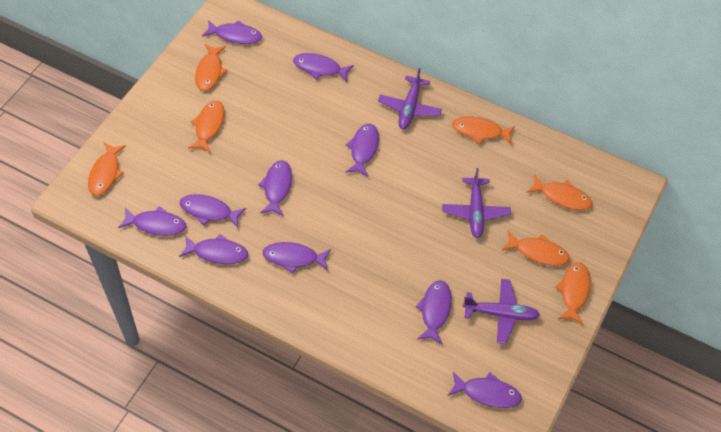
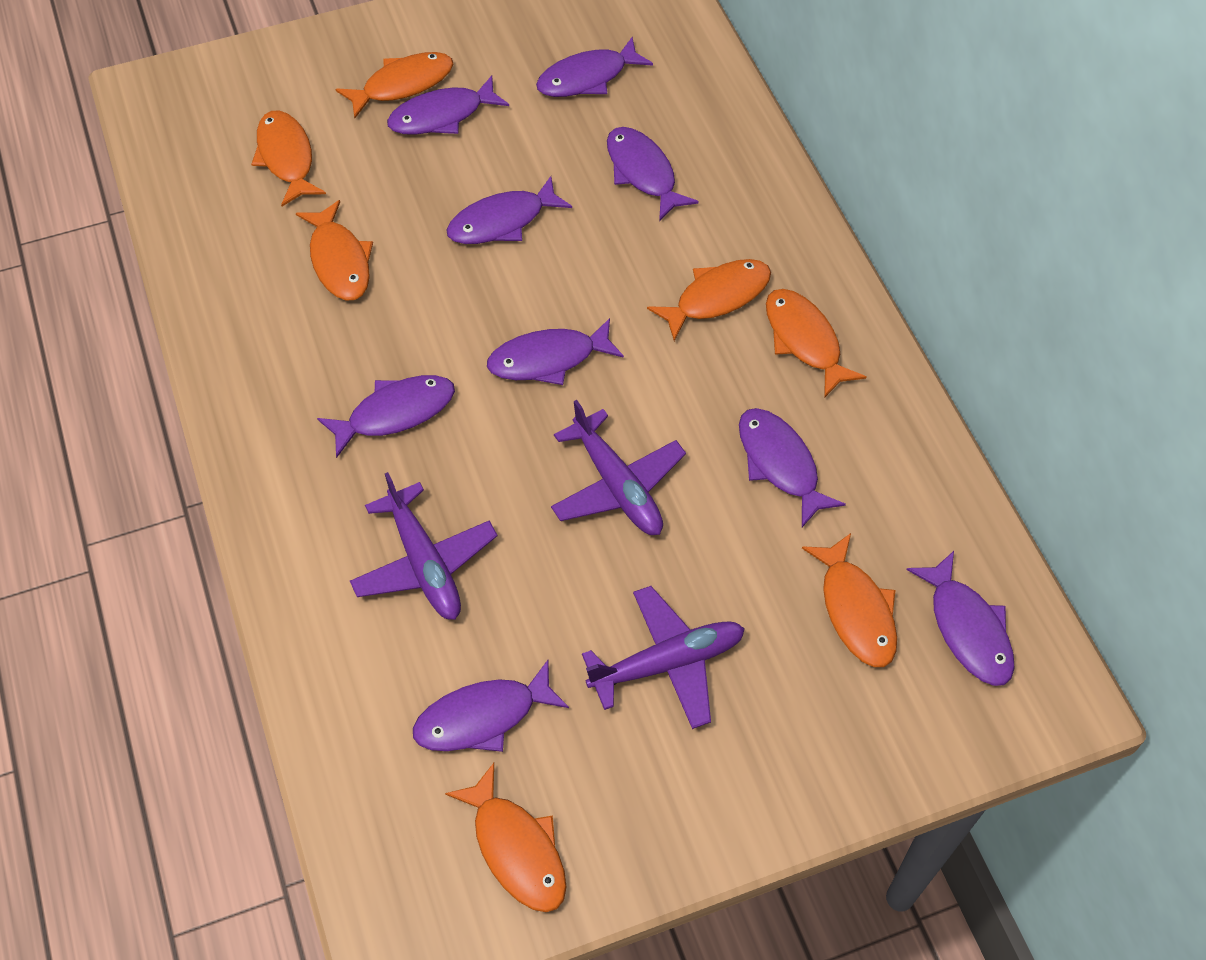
purple fish: [118,206,186,236] [179,234,248,264] [180,194,246,228] [202,20,262,44] [258,160,292,216] [262,242,331,273] [293,53,354,81] [346,124,379,177] [415,280,452,345] [448,372,522,408] = 10 -> [317,375,455,458] [387,75,509,135] [413,660,569,752] [447,176,572,244] [487,318,624,385] [536,37,653,97] [607,127,699,221] [739,408,846,527] [906,551,1015,686] = 9

